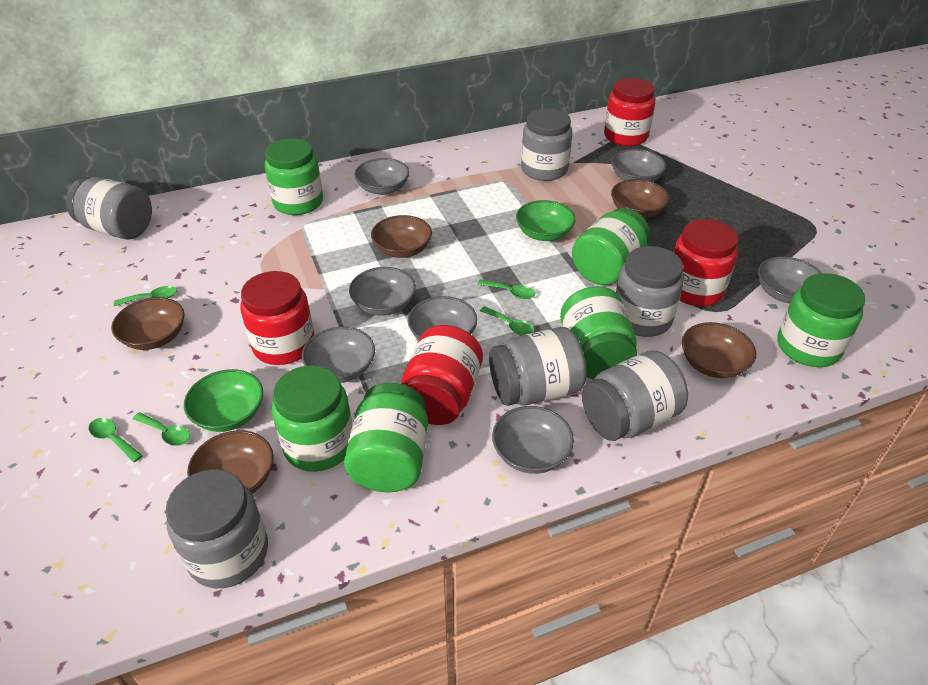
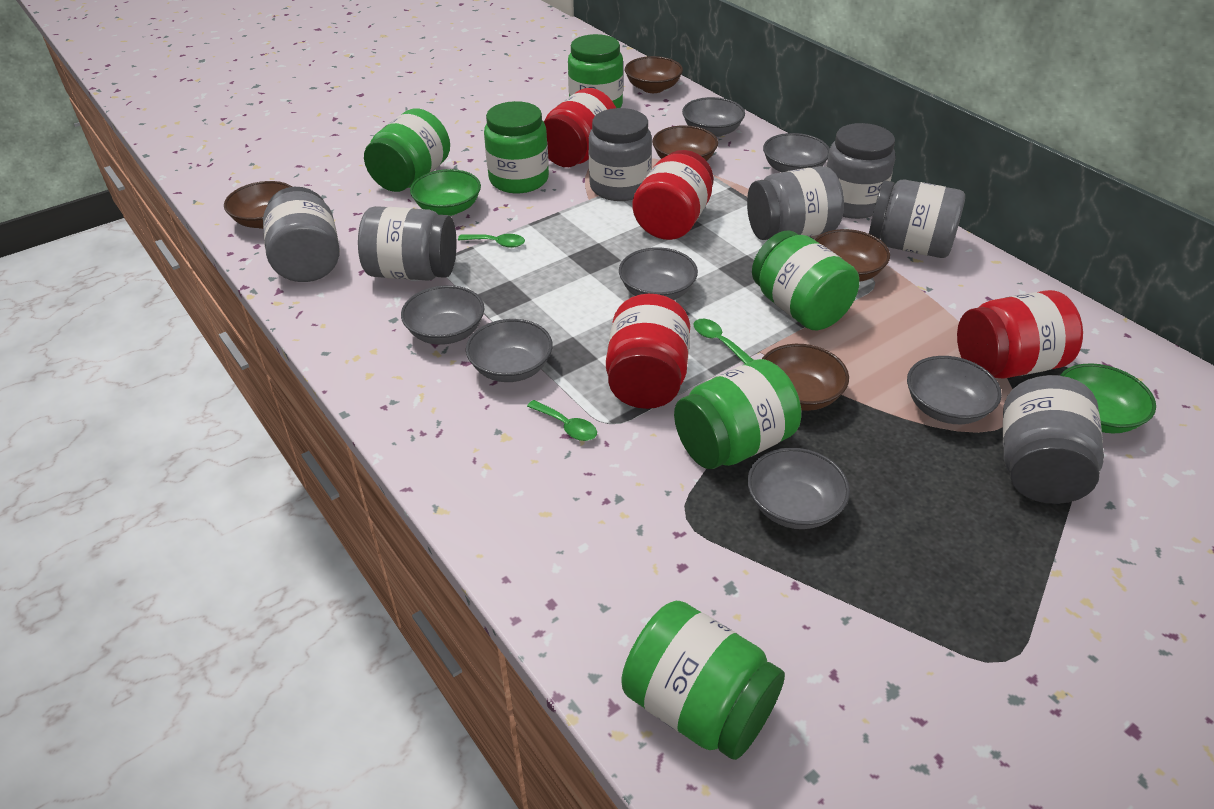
green spoon: [89,418,143,462] [114,286,177,306] [133,412,190,446] [477,279,535,299] [480,306,534,336] = 5 -> [458,234,525,248] [527,400,597,441] [693,319,753,364] = 3
grey jar: [66,177,152,240] [165,469,268,588] [489,327,587,406] [521,108,572,181] [582,351,688,441] [615,246,684,337] = 6 -> [263,187,340,282] [358,206,457,281] [589,108,652,201] [747,166,844,240] [826,123,895,219] [869,180,965,258] [1003,375,1104,504] = 7

